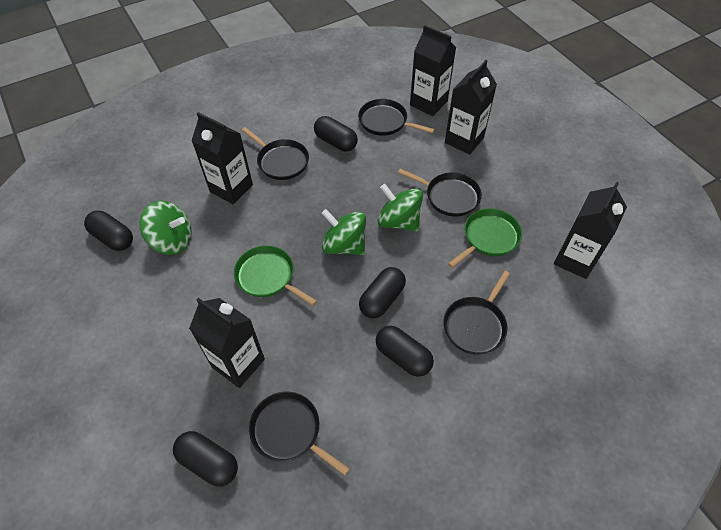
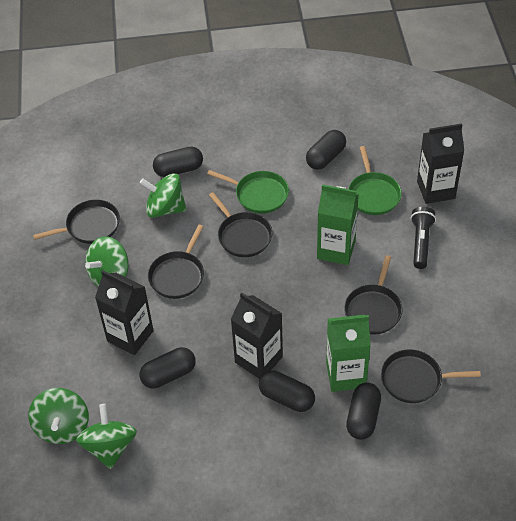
black carton: [189,298,265,388] [192,112,253,205] [410,25,456,116] [445,60,497,155] [554,182,627,279] = 5 -> [95,270,154,355] [230,292,283,379] [417,123,464,204] = 3
black flashlight: none = 0 -> [411,207,436,269] = 1
green carton: none = 0 -> [317,184,359,265] [326,315,371,392] = 2
green spinning top: [139,201,192,255] [322,209,366,255] [378,184,423,231] = 3 -> [28,388,89,444] [76,404,137,469] [85,236,129,287] [140,173,186,218] = 4

